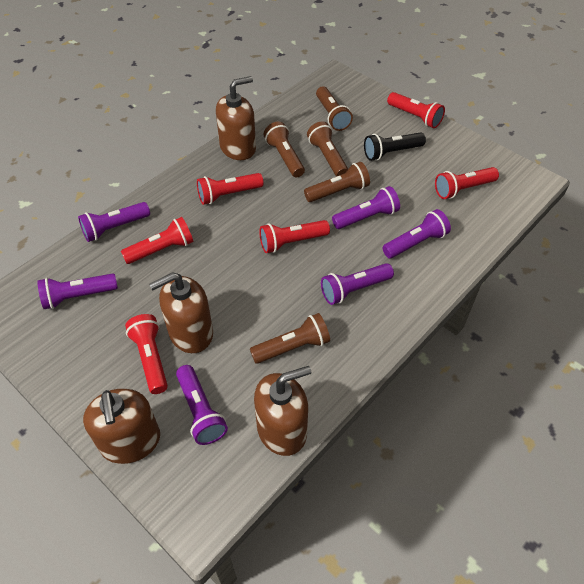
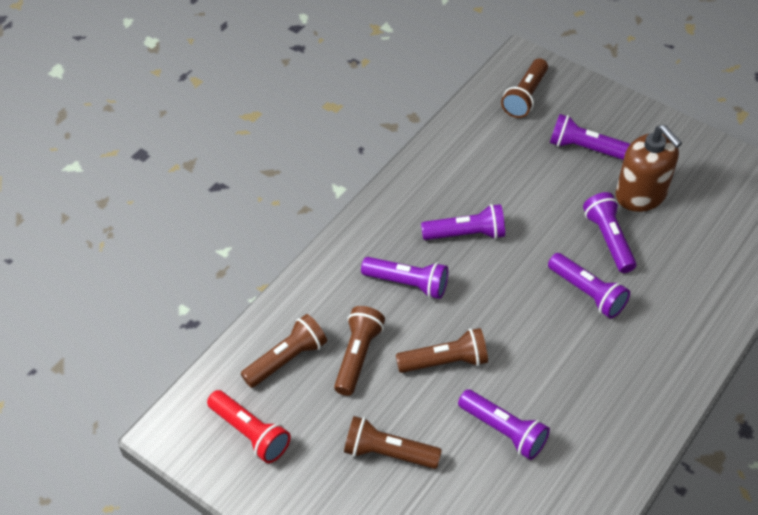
black flashlight: [364,132,426,161] = 1 -> none = 0
brown soap dispenser: [83,389,160,464] [149,272,213,353] [216,76,256,160] [254,366,311,456] = 4 -> [616,125,682,212] = 1
red flashlight: [121,217,194,264] [125,314,168,394] [197,173,264,205] [259,220,330,253] [387,92,445,128] [435,167,499,199] = 6 -> [207,390,291,463] = 1

